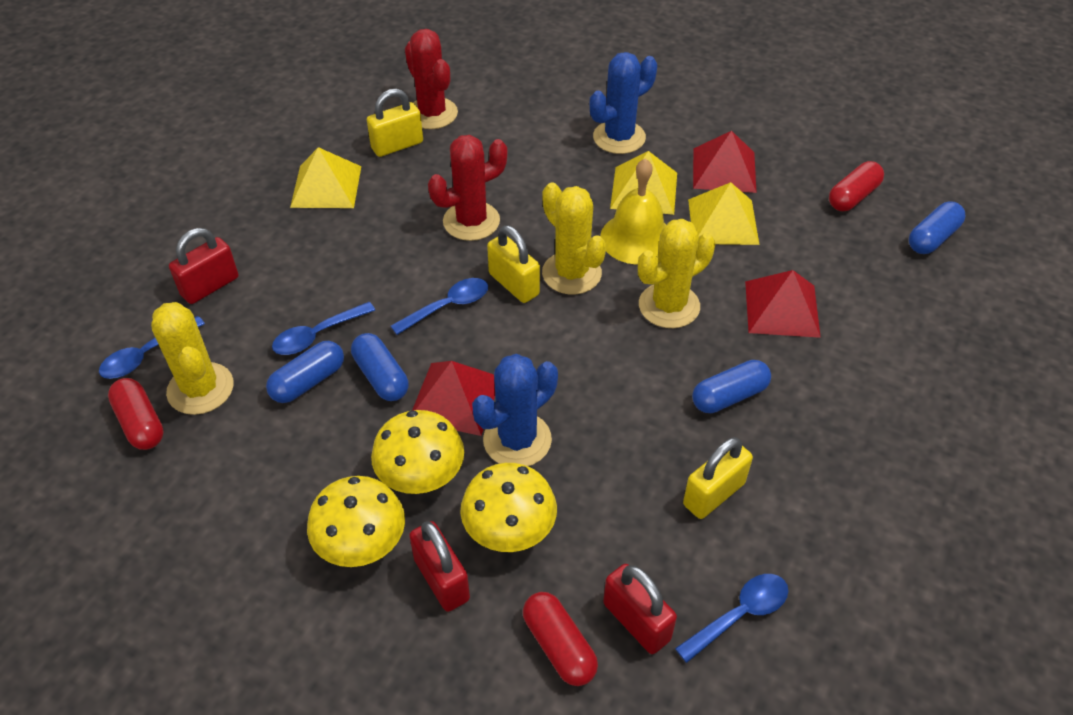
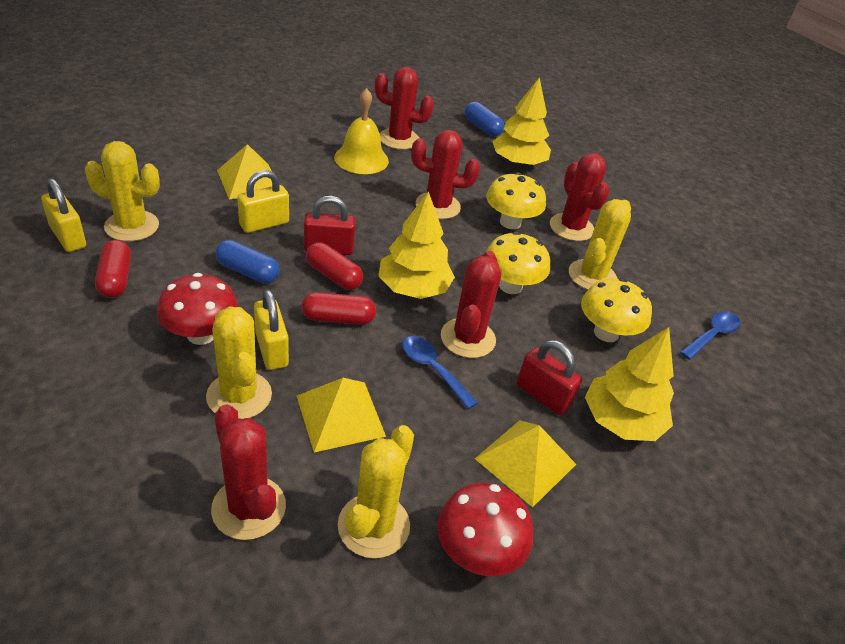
blue cactus: [472,354,558,466] [590,52,657,154] = 2 -> none = 0
blue capsule: [266,341,344,403] [351,333,409,401] [692,360,771,413] [909,201,965,254] = 4 -> [215,240,280,283] [465,102,504,136] = 2
blue spoon: [99,316,205,379] [272,302,375,355] [391,278,488,335] [675,574,788,663] = 4 -> [402,336,478,409] [680,312,741,360] = 2
red cactus: [405,29,458,129] [428,135,507,241] = 2 -> [211,404,286,540] [375,67,434,150] [411,130,480,219] [441,251,501,358] [550,153,610,241] = 5
red mushroom: none = 0 -> [157,273,238,345] [437,482,533,576] = 2
red padlock: [169,228,239,304] [409,521,470,612] [603,564,677,654] = 3 -> [304,196,355,255] [517,340,582,415] = 2
red pyramid: [412,361,495,436] [693,131,757,193] [745,270,821,338] = 3 -> none = 0
yellow cactus: [151,302,234,415] [542,183,606,294] [638,219,715,328] = 3 -> [85,141,160,241] [206,306,272,419] [338,425,414,559] [569,199,631,290] = 4
yellow tree: none = 0 -> [378,191,455,299] [492,77,551,166] [585,327,674,441] = 3

